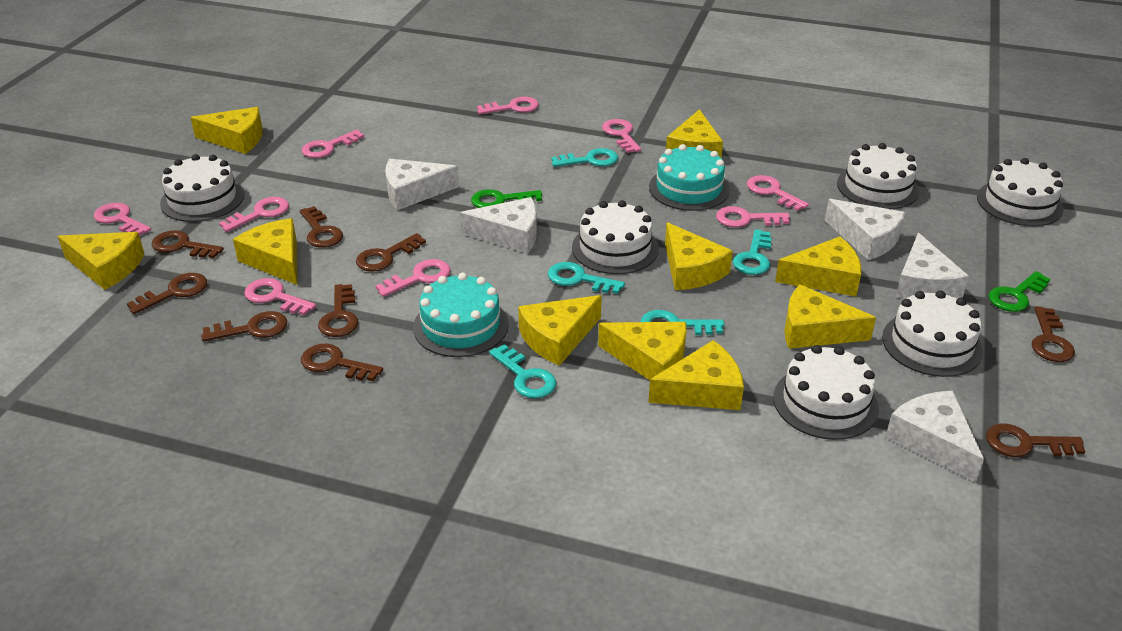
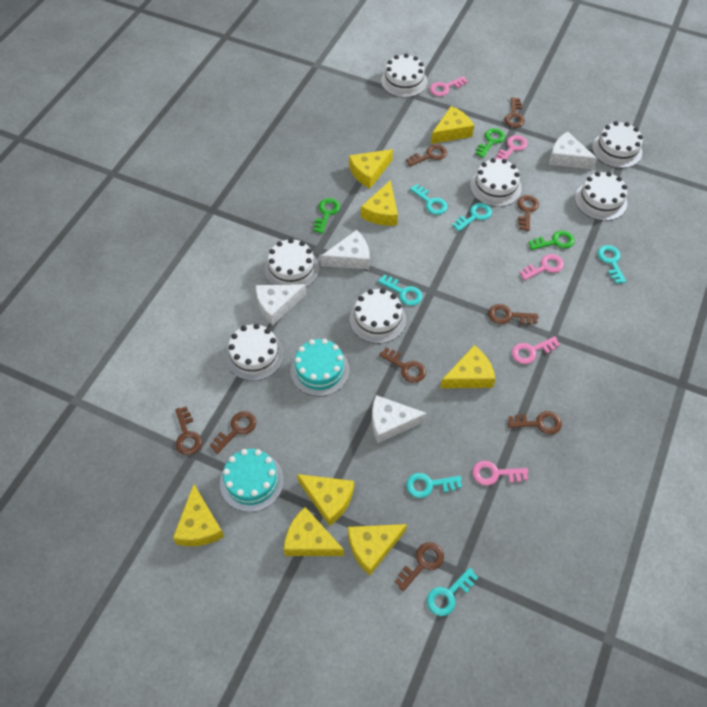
green key: [471,189,542,208] [988,271,1051,312] = 2 -> [314,198,340,234] [476,128,505,158] [528,231,575,250] = 3
pink key: [94,203,151,236] [219,197,289,232] [244,278,316,315] [302,130,364,158] [376,259,450,297] [477,97,539,114] [602,119,641,153] [716,206,790,227] [747,175,809,211] = 9 -> [430,76,468,96] [473,461,528,485] [495,135,528,160] [512,336,560,364] [520,254,564,280] = 5
turquoise key: [489,344,556,398] [548,262,625,294] [551,148,618,167] [641,310,724,335] [733,229,772,275] = 5 -> [378,275,422,306] [406,473,462,498] [410,184,448,215] [427,568,478,616] [452,203,492,231] [598,245,626,284] = 6
white cake: [160,154,245,222] [572,200,659,274] [773,345,879,440] [837,143,919,209] [882,290,983,377] [977,158,1064,226] = 6 -> [225,324,284,381] [265,238,319,287] [350,288,406,344] [381,54,428,98] [470,158,522,207] [575,172,627,221] [592,121,643,168] = 7
white cheese: [385,159,459,210] [460,197,537,254] [825,199,906,260] [886,391,984,482] [896,233,969,299] = 5 -> [256,284,306,325] [321,230,370,269] [372,395,427,443] [549,132,598,169] = 4
yellow cheese: [58,232,144,290] [190,107,263,154] [233,218,297,285] [518,295,602,366] [598,322,686,380] [648,340,744,410] [665,222,733,290] [666,109,723,158] [775,236,861,297] [784,284,876,349] = 10 -> [173,484,224,546] [284,507,344,556] [297,474,354,526] [348,524,407,576] [349,149,393,188] [361,180,398,226] [431,106,474,144] [440,345,496,388] = 8

